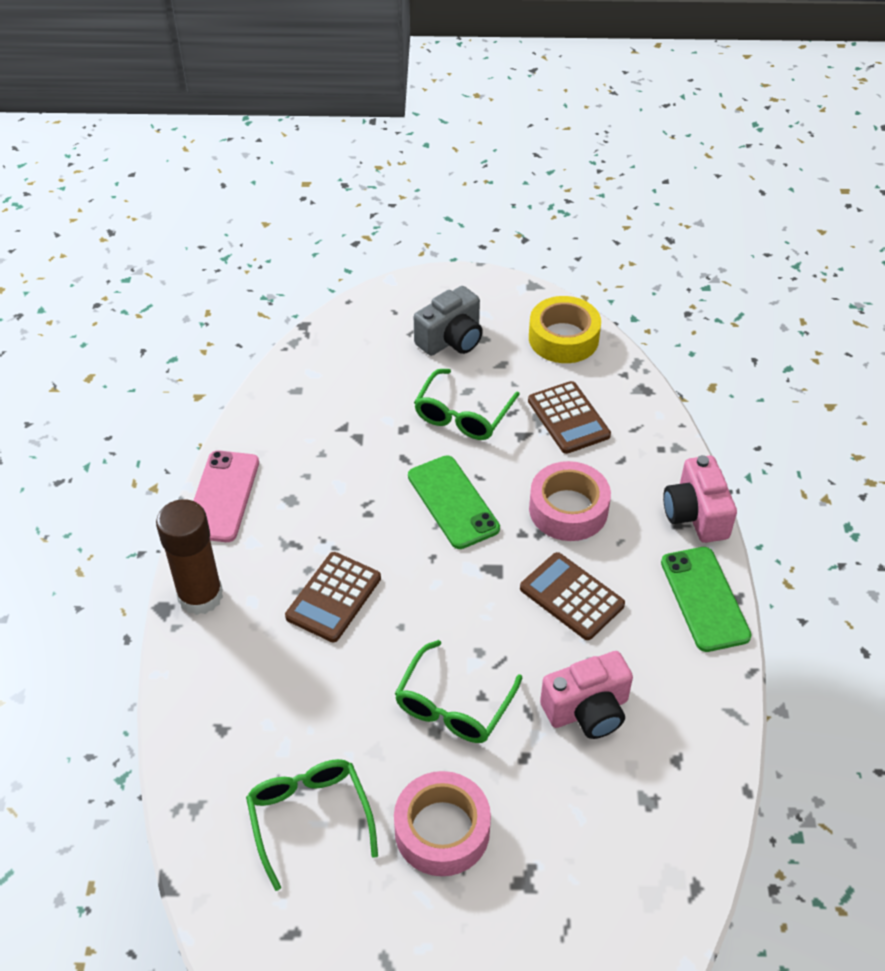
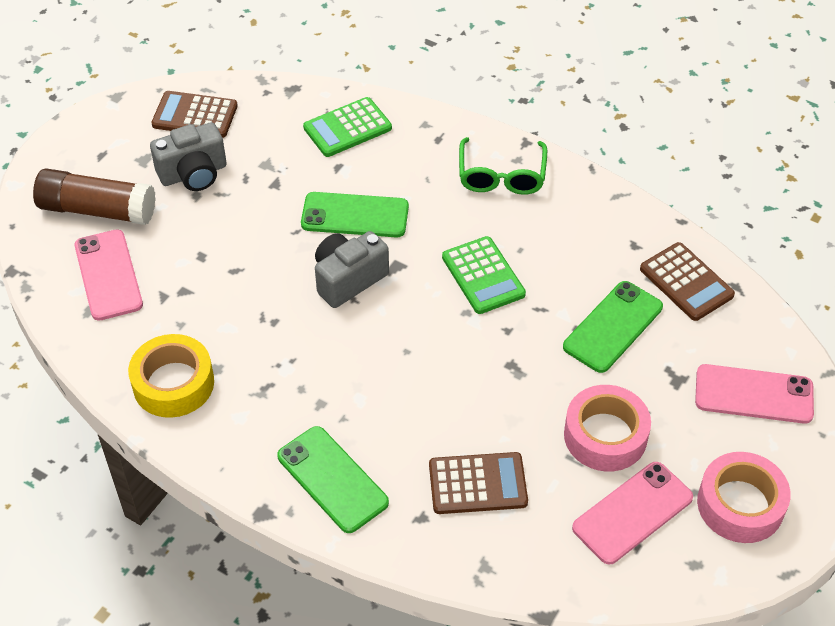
green calculator: none = 0 -> [303,97,392,157] [442,236,526,314] = 2
green glasses: [246,759,378,891] [395,640,522,743] [414,369,520,440] = 3 -> [459,137,547,195] = 1
green phone: [408,455,500,549] [661,547,752,652] = 2 -> [277,426,389,533] [301,192,409,237] [563,281,663,373] = 3
grey camera: [414,286,483,356] = 1 -> [150,122,227,191] [315,231,389,308] = 2
pink camera: [540,651,633,739] [663,455,737,543] = 2 -> none = 0
pink phone: [193,451,259,542] = 1 -> [74,229,143,321] [572,462,693,565] [695,364,814,424] = 3

